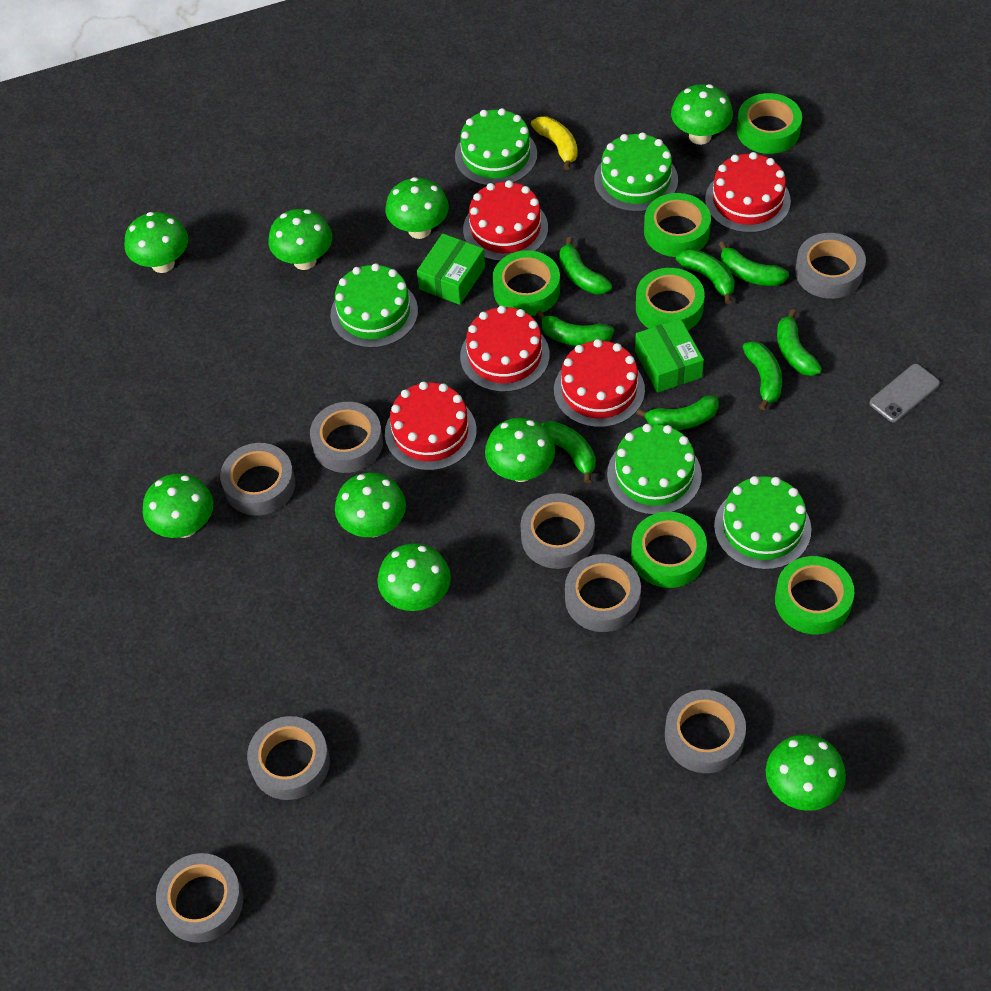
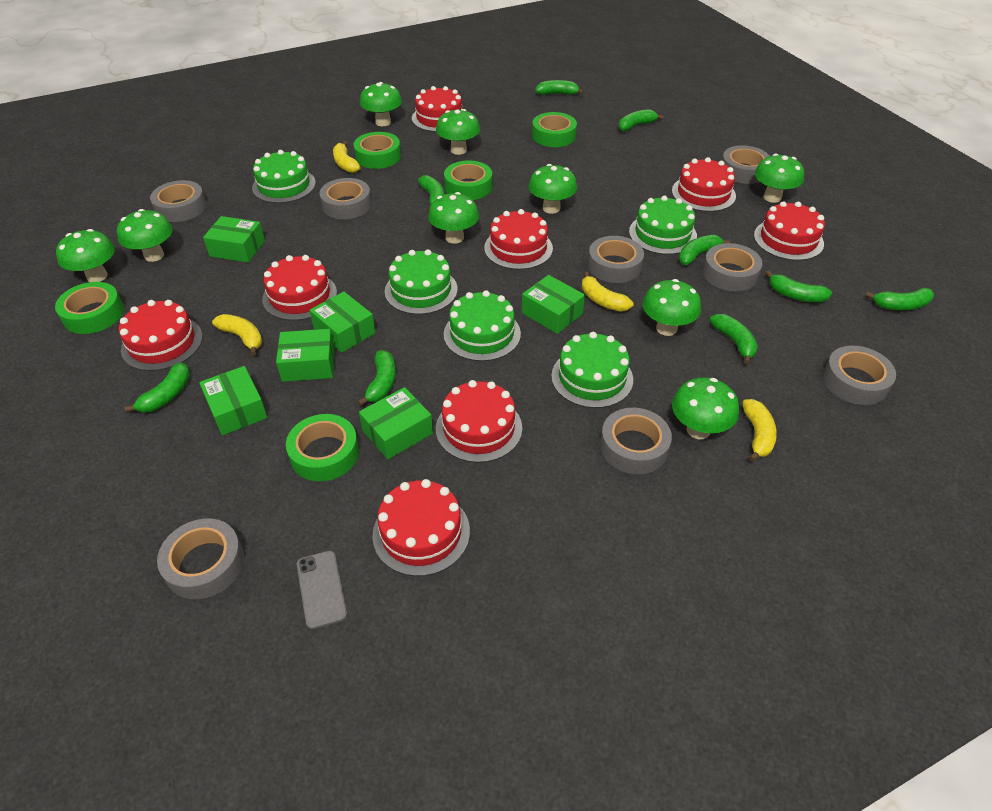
green banana: [536,311,614,346] [541,421,596,483] [560,237,612,294] [636,395,719,430] [676,249,735,304] [719,241,789,286] [743,341,782,411] [777,309,822,376] = 8 -> [124,362,190,413] [358,350,396,406] [418,175,444,210] [535,80,584,95] [619,109,663,131] [679,235,730,265] [710,314,758,364] [765,271,832,302] [865,288,934,310] = 9
green box: [417,233,485,305] [635,318,704,393] = 2 -> [199,366,267,435] [203,216,265,263] [276,329,335,382] [309,291,376,353] [359,387,433,459] [522,275,585,334] = 6
green tape: [493,250,560,316] [631,512,707,588] [636,268,705,330] [644,193,711,257] [737,93,802,154] [775,556,854,635] = 6 -> [55,282,124,334] [286,414,359,481] [353,132,401,169] [444,160,492,200] [532,112,577,147] = 5
red cake: [385,382,477,471] [460,306,550,392] [463,180,548,261] [554,339,645,428] [705,152,791,233] = 5 -> [119,300,203,371] [262,255,337,321] [372,479,470,576] [412,86,462,132] [436,380,522,463] [484,209,553,270] [672,157,736,212] [754,201,825,261] = 8
yellow banana: [531,116,578,170] = 1 -> [212,314,262,356] [333,141,361,173] [582,272,634,312] [742,399,777,462] = 4

